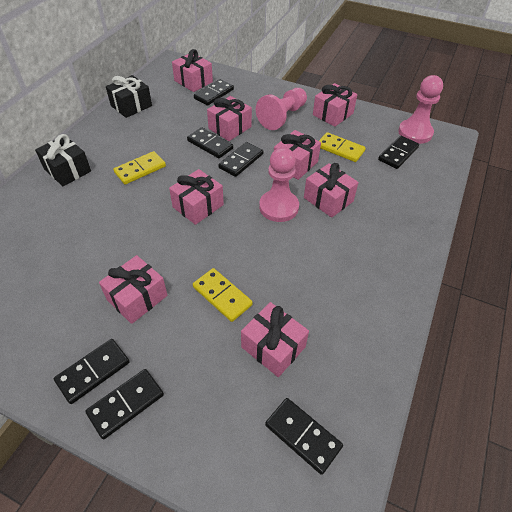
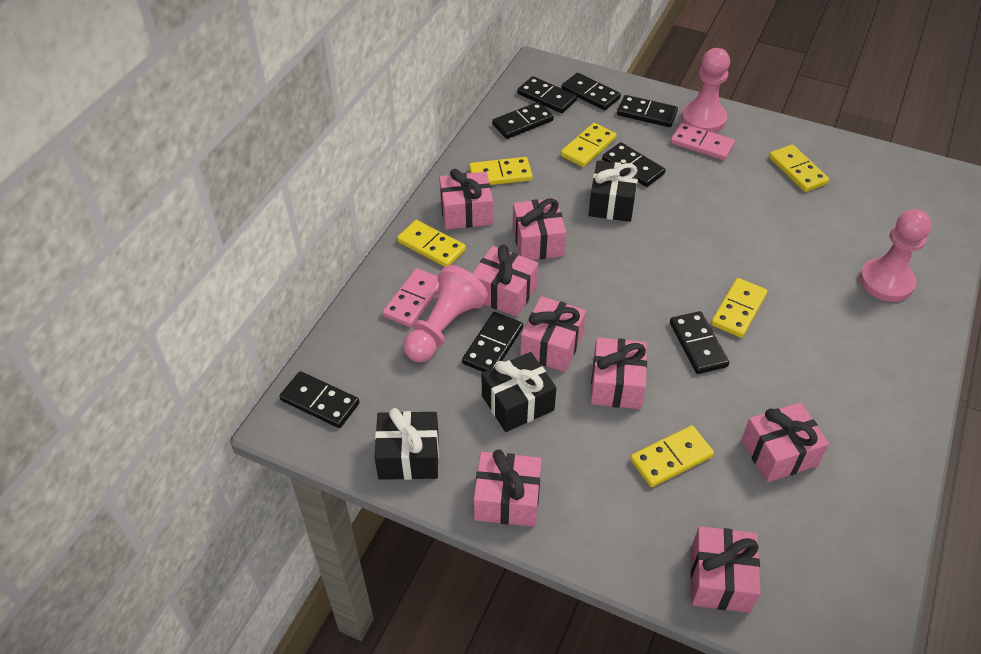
black domino: [54,339,130,404] [85,369,164,439] [187,127,233,158] [194,79,234,106] [218,142,263,177] [265,398,343,475] [378,136,419,169] = 7 -> [279,371,360,428] [462,312,523,372] [492,102,554,139] [517,76,577,113] [562,73,621,110] [602,142,666,187] [617,95,678,127] [670,311,729,374] = 8
black gift: [35,134,91,186] [106,75,152,118] = 2 -> [374,408,439,480] [482,352,556,432] [588,161,639,222] = 3
pink domino: none = 0 -> [382,268,439,327] [671,123,735,160] = 2
yellow domino: [113,151,166,184] [193,268,253,322] [319,132,366,162] = 3 -> [397,220,466,267] [469,157,533,185] [561,123,617,167] [630,426,714,487] [711,278,767,338] [769,145,829,192] = 6

